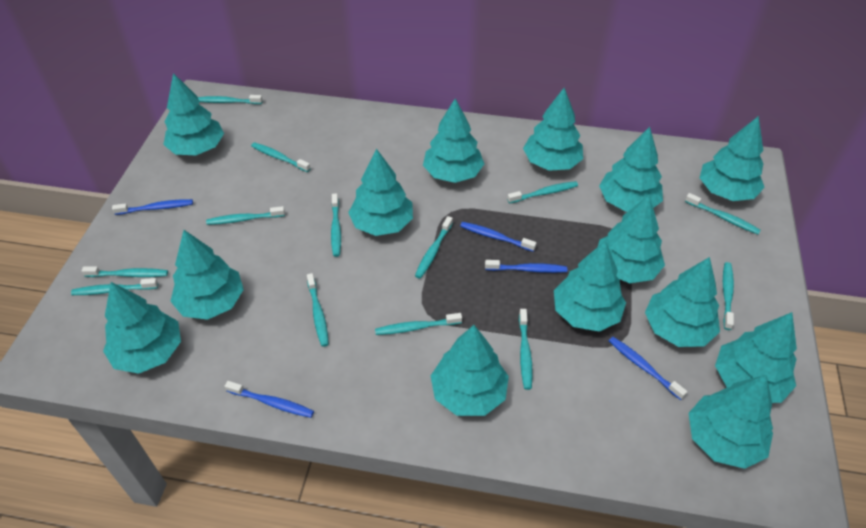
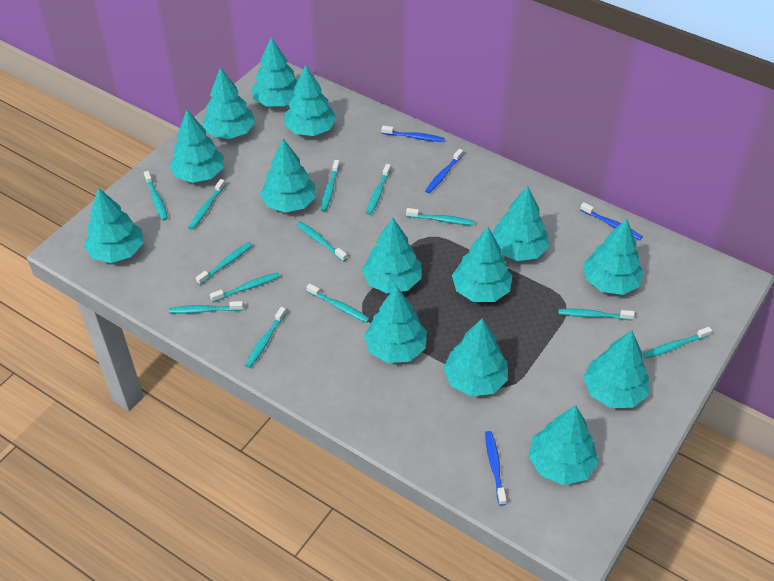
blue toothbrush: [112,199,193,215] [225,381,314,418] [460,222,536,252] [485,260,567,273] [609,337,687,400] = 5 -> [382,126,445,142] [425,149,463,193] [485,431,506,506] [580,202,643,240] = 4

